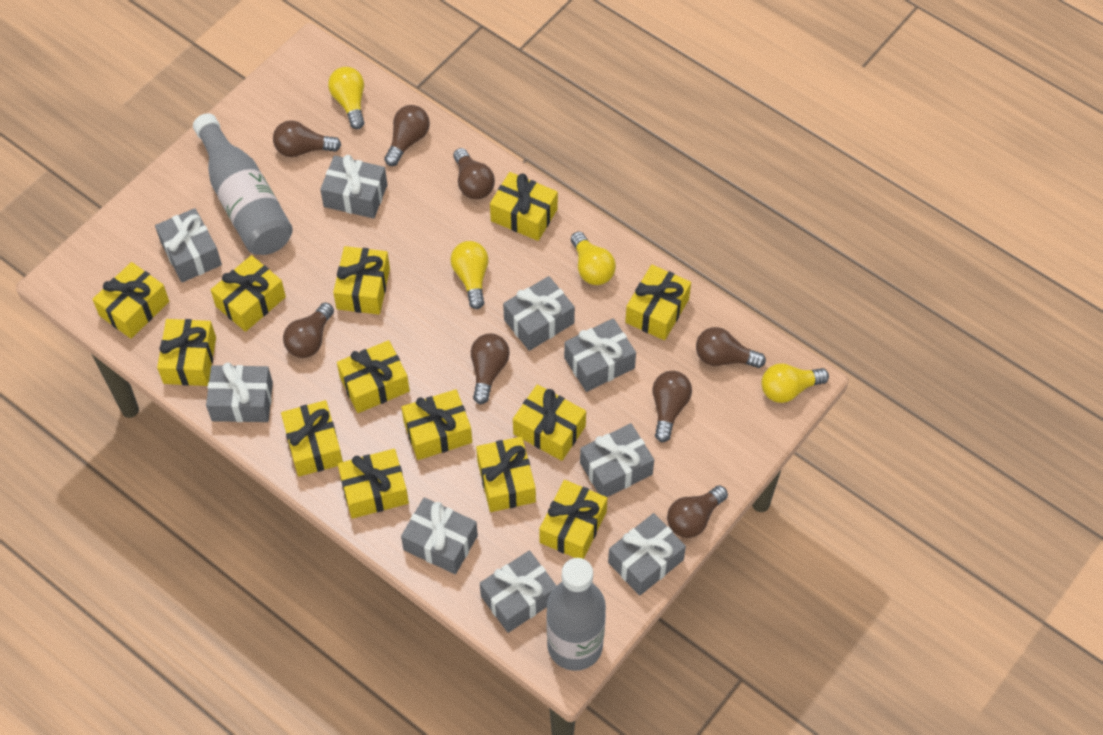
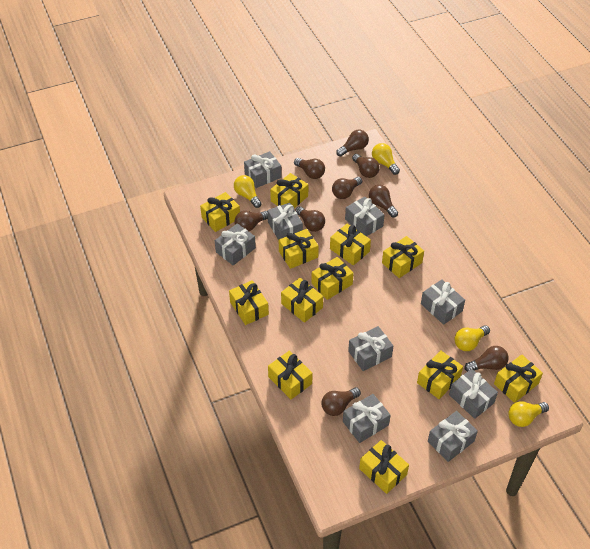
brown light bulb: [273,120,341,157] [283,303,334,358] [384,105,430,166] [453,148,495,199] [471,333,510,404] [652,371,692,442] [667,485,728,538] [696,327,766,368] = 8 -> [234,211,268,231] [294,158,325,179] [295,206,325,232] [322,387,361,416] [332,177,362,199] [336,130,369,157] [352,154,380,178] [369,185,398,218] [465,346,508,372] = 9
grey bottle: [193,113,293,255] [547,558,606,671] = 2 -> none = 0
yellow gift: [92,262,169,339] [157,319,216,386] [211,255,286,332] [281,400,343,477] [333,246,390,315] [337,340,410,413] [338,449,409,519] [401,389,472,460] [476,437,536,512] [490,172,558,241] [513,384,586,461] [539,480,607,559] [625,265,691,340] = 13 -> [200,192,240,232] [229,280,269,325] [268,351,313,399] [270,173,308,208] [279,229,319,269] [281,278,323,323] [311,257,354,300] [330,224,371,266] [359,440,409,494] [382,236,424,278] [417,350,463,399] [494,354,543,403] = 12

